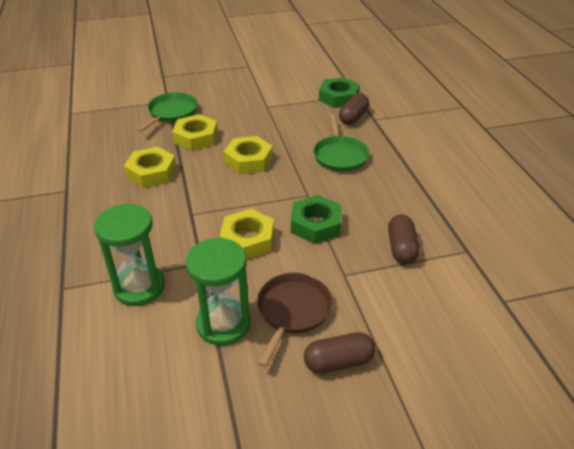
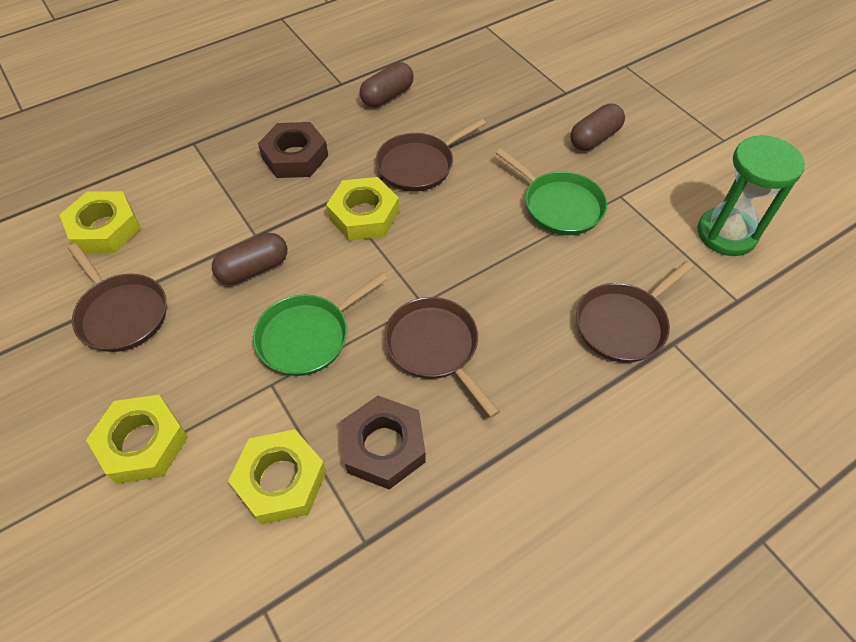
brown nut: none = 0 -> [258,122,328,178] [341,396,426,490] = 2
brown pan: [257,272,332,367] = 1 -> [68,243,167,352] [376,118,486,192] [384,297,500,418] [576,261,694,363] = 4
green hourglass: [94,203,165,306] [186,238,251,346] = 2 -> [697,135,805,256] = 1
green nut: [291,195,341,244] [319,77,360,108] = 2 -> none = 0

